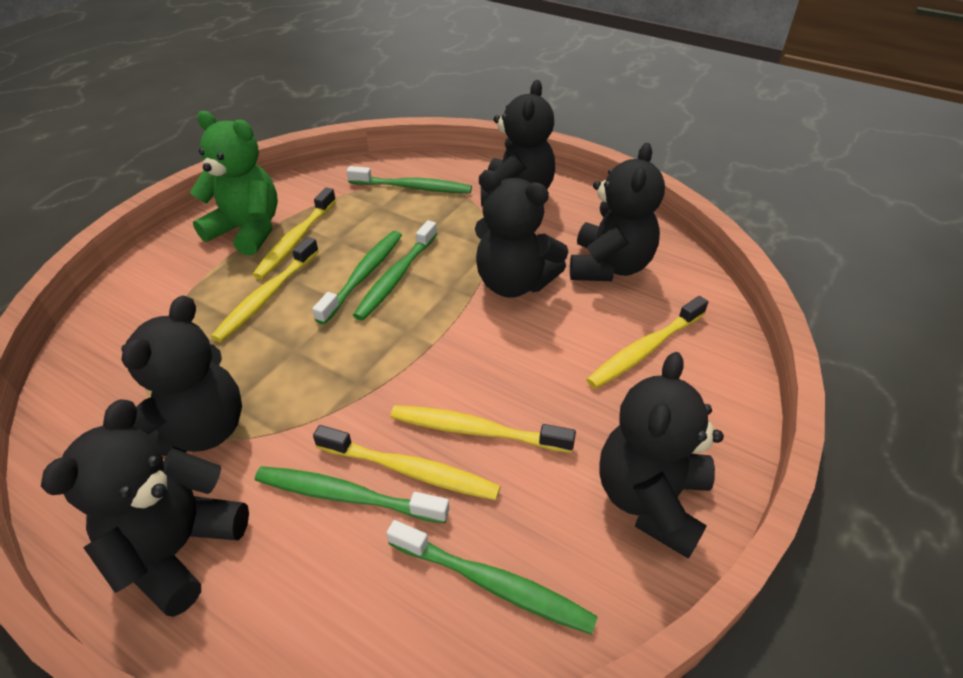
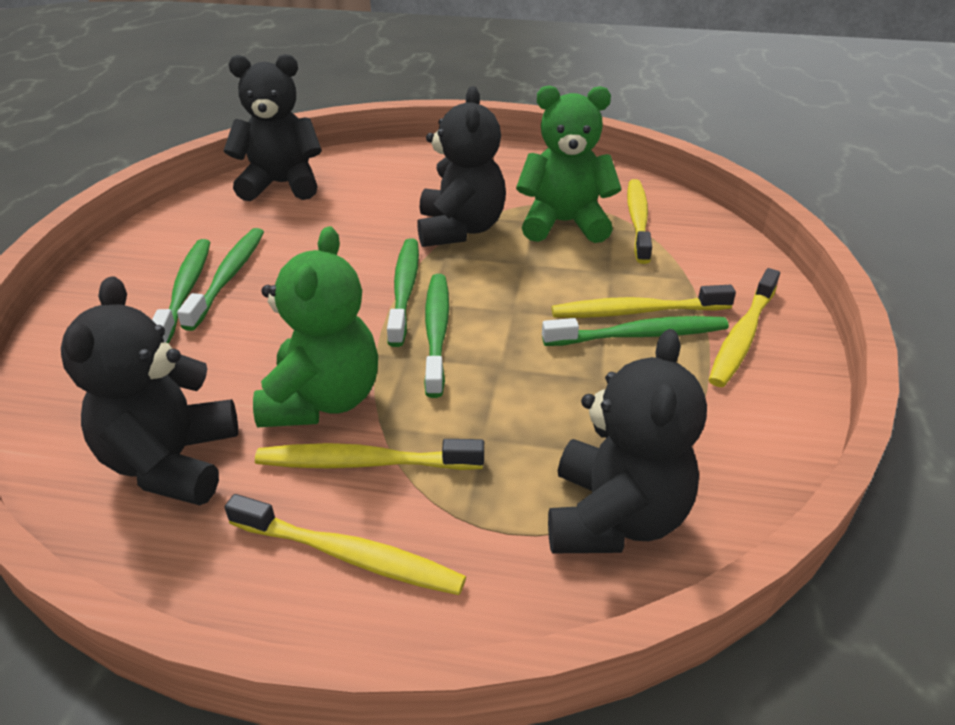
black teddy bear: [41,399,249,617] [121,295,242,456] [475,170,568,297] [481,80,555,206] [570,143,665,281] [599,352,724,559] = 6 -> [61,276,238,505] [224,54,322,201] [417,86,506,247] [548,329,707,553] = 4
green teddy bear: [190,111,278,256] = 1 -> [253,226,378,427] [516,86,621,243] = 2

